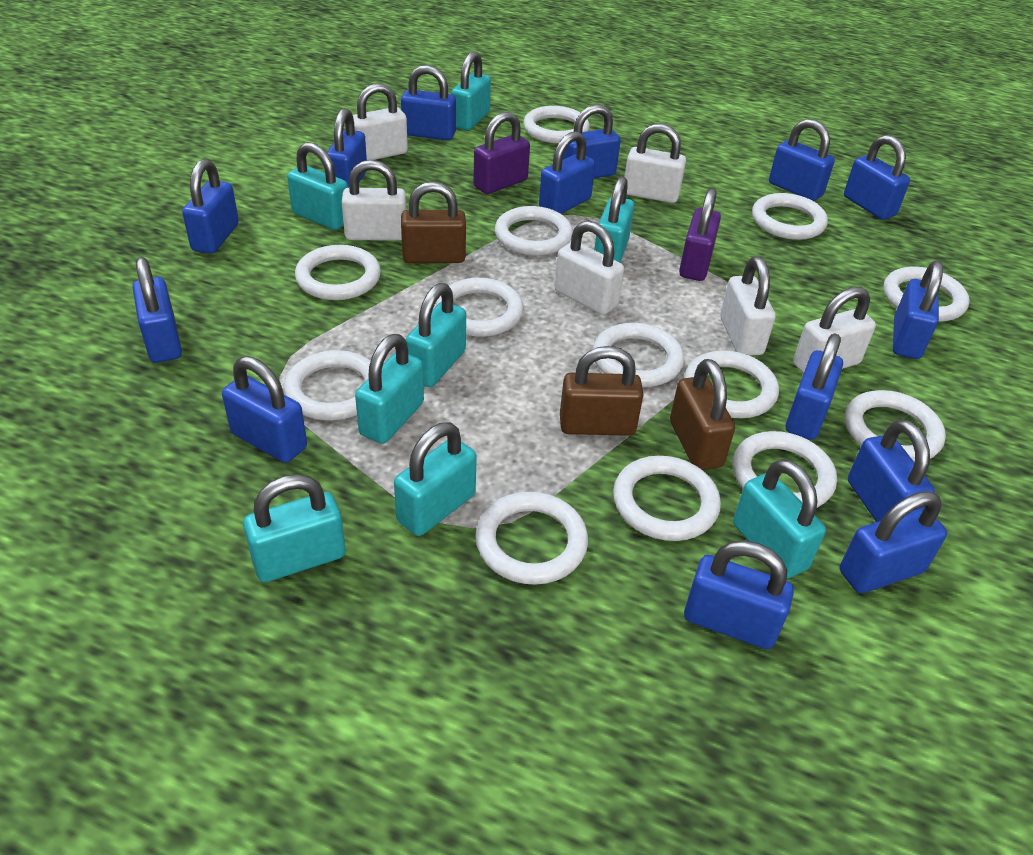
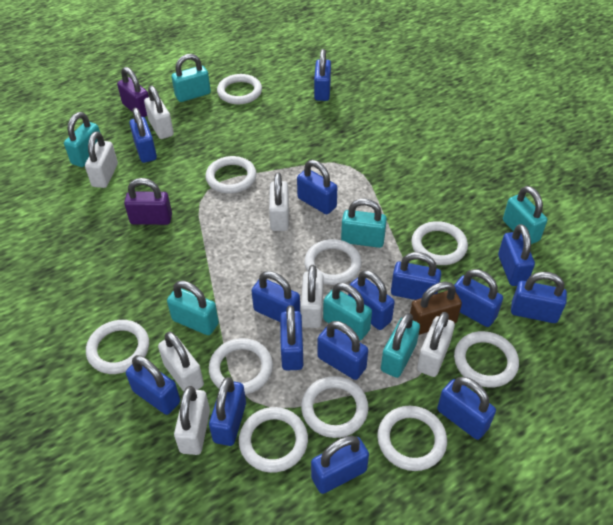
blue padlock: [133,257,182,363] [182,159,239,254] [222,356,307,463] [327,108,367,188] [401,65,456,141] [539,131,595,214] [563,104,621,178] [684,540,794,649] [769,119,835,201] [786,333,843,440] [840,491,947,593] [844,135,910,220] [848,419,935,522] [893,261,943,359] = 14 -> [126,355,180,415] [129,108,157,163] [209,377,246,446] [252,271,300,322] [280,305,303,370] [297,160,337,214] [311,435,369,494] [314,49,331,101] [318,321,368,380] [348,270,395,330] [391,252,441,300] [437,377,496,440] [454,269,503,327] [498,224,535,286] [511,272,567,323] = 15
brown padlock: [401,182,466,263] [560,346,643,436] [670,359,735,470] = 3 -> [410,282,462,335] = 1
turquoise padlock: [243,474,346,582] [287,142,348,230] [355,334,424,444] [394,422,477,536] [406,283,466,387] [451,51,491,130] [594,176,634,262] [733,459,826,579] = 8 -> [64,112,100,167] [167,281,219,335] [171,54,211,102] [323,283,372,341] [341,198,387,248] [381,313,420,378] [503,186,547,244] = 7
white padlock: [342,160,406,241] [353,83,408,160] [555,221,624,315] [625,123,686,203] [720,256,775,356] [793,287,876,374] = 6 -> [85,131,118,188] [144,86,174,139] [158,331,204,392] [174,386,210,455] [269,172,289,231] [301,265,323,328] [417,312,455,377] = 7
white ring: [284,350,371,420] [295,245,381,300] [436,278,523,337] [475,492,588,585] [495,206,573,256] [523,106,590,144] [593,323,684,387] [613,456,721,541] [684,350,779,418] [733,431,837,508] [752,193,828,240] [845,390,946,462] [884,266,969,322] = 13 -> [86,320,149,374] [205,156,257,194] [209,338,273,395] [217,74,262,104] [239,407,308,473] [301,376,369,438] [304,239,362,285] [377,406,447,471] [411,221,468,265] [454,331,519,388] = 10

